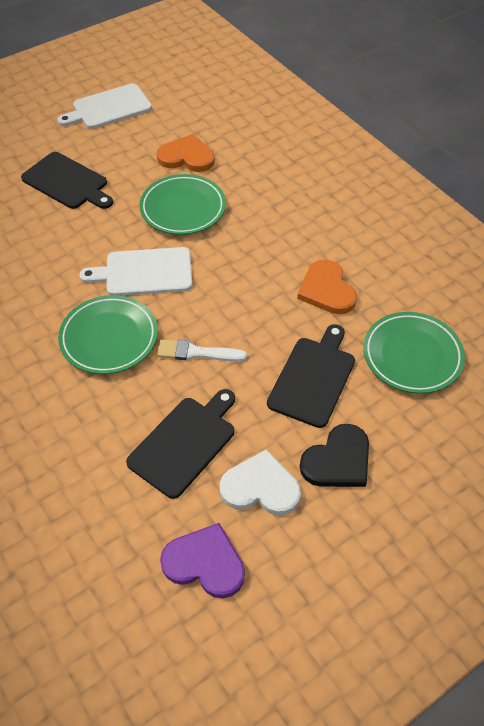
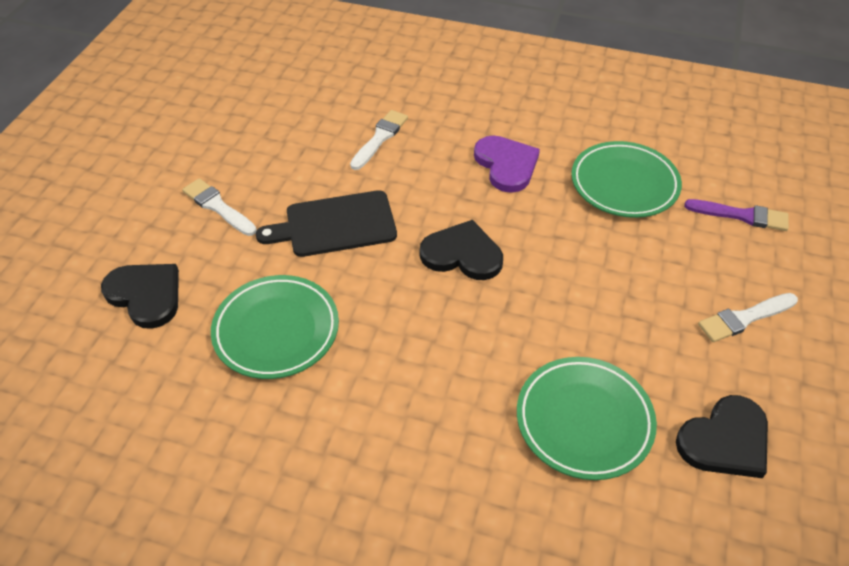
black cutting board: [21,152,113,209] [126,389,235,499] [267,324,355,428] = 3 -> [256,190,397,257] = 1
black heart: [299,424,369,487] = 1 -> [101,264,179,329] [420,220,503,280] [676,395,768,478] = 3
orange heart: [157,134,215,172] [297,260,357,314] = 2 -> none = 0
purple brush: none = 0 -> [684,199,789,231] = 1
white brush: [157,339,247,361] = 1 -> [182,178,257,236] [350,110,408,170] [698,293,798,342] = 3
white cutting board: [57,83,152,129] [79,247,192,296] = 2 -> none = 0
white heart: [220,449,301,515] = 1 -> none = 0

